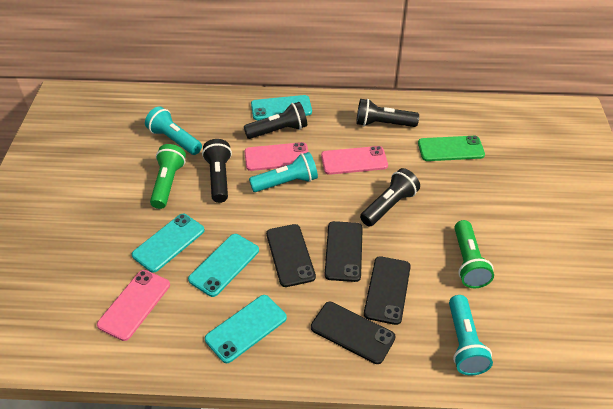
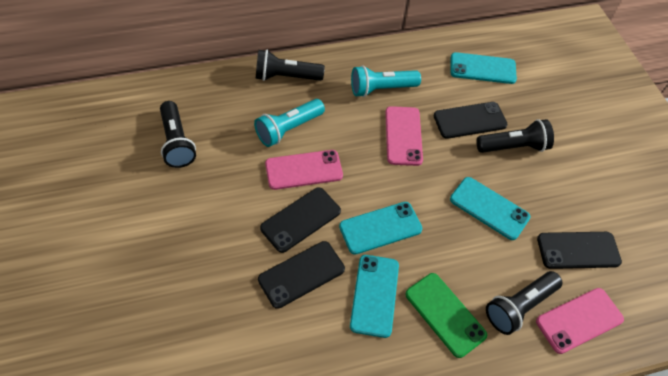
green flashlight: [150,144,186,209] [454,220,494,288] = 2 -> none = 0
turquoise flashlight: [145,106,202,155] [249,152,318,192] [449,295,493,375] = 3 -> [254,99,325,147] [351,65,421,97] = 2

